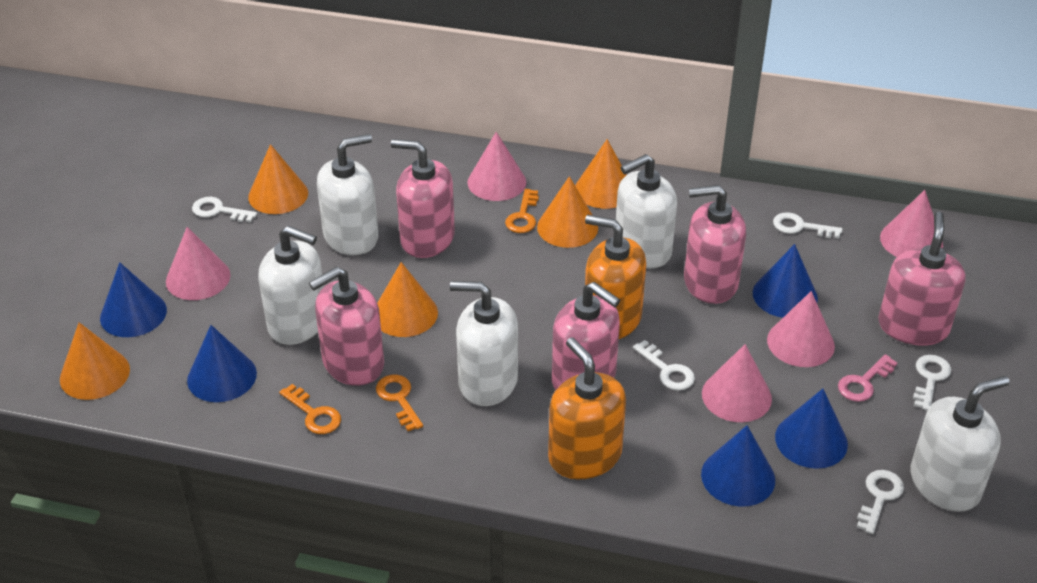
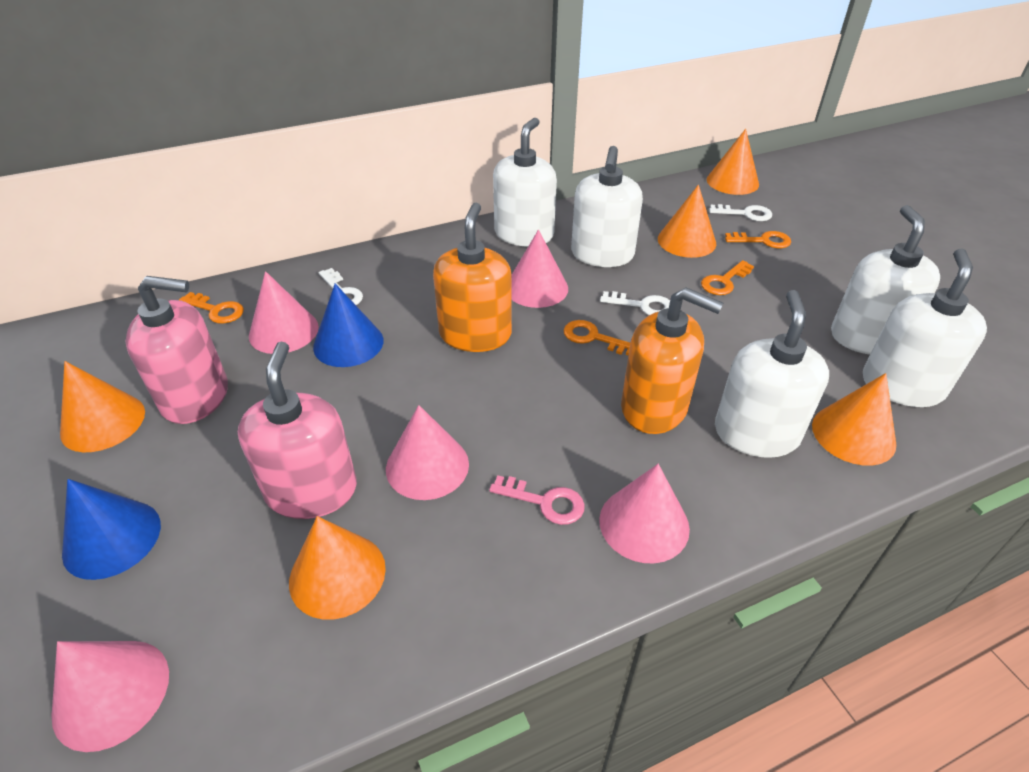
blue cone: [100,262,167,337] [187,325,257,402] [701,425,775,507] [753,244,818,318] [775,389,848,469] = 5 -> [62,479,161,580] [313,284,383,367] = 2
orange key: [279,384,341,434] [376,375,423,431] [505,189,539,233] = 3 -> [179,292,244,324] [563,320,630,355] [701,260,754,295] [725,231,791,248] = 4
pink soap dispenser: [309,266,384,386] [391,139,455,258] [552,282,620,390] [684,185,746,304] [878,212,966,346] = 5 -> [125,276,228,424] [238,342,357,519] = 2
white key: [192,197,257,223] [633,340,695,391] [773,212,842,238] [857,470,904,534] [913,355,951,410] = 5 -> [319,268,363,305] [600,291,670,315] [709,204,772,221] = 3

